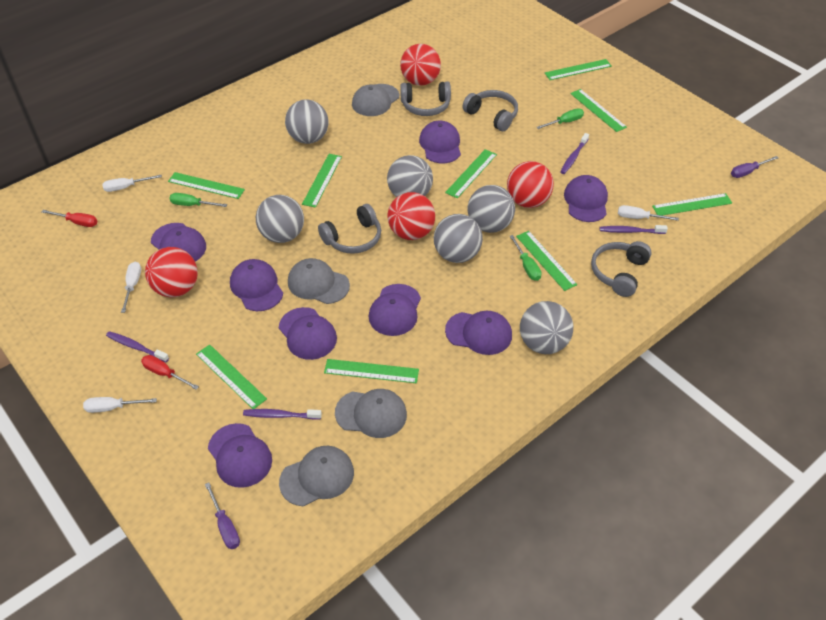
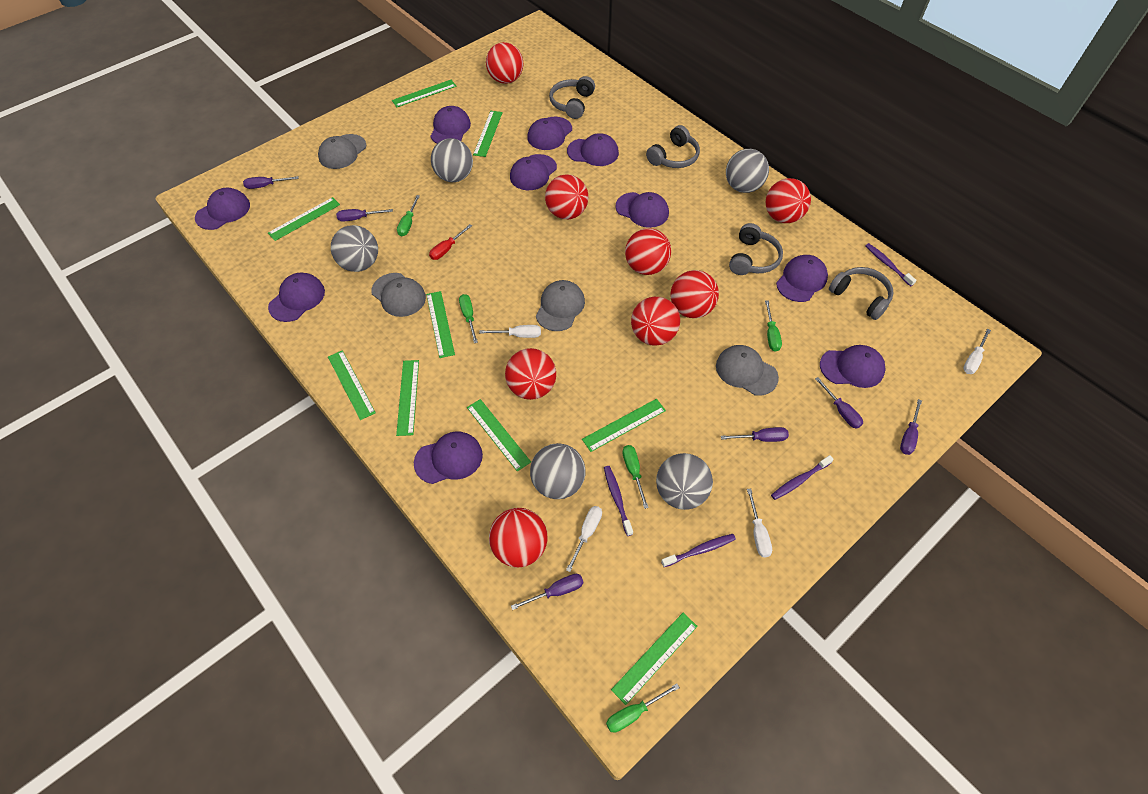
green screwdriver: [169,193,227,207] [510,235,542,281] [536,108,584,129] = 3 -> [397,195,420,236] [459,294,478,343] [606,683,680,733] [622,445,649,509] [765,301,782,352] = 5
grey ball: [256,195,304,243] [285,99,328,144] [387,155,433,197] [434,214,483,263] [467,185,515,233] [520,301,573,354] = 6 -> [331,225,378,272] [431,138,473,182] [530,443,585,499] [656,453,713,510] [726,149,769,193] = 5
purple cap: [151,223,206,261] [208,423,272,488] [230,259,283,311] [279,307,337,360] [369,284,421,336] [419,121,461,163] [445,311,512,355] [564,175,608,222] = 8 -> [195,188,250,230] [268,273,325,322] [414,431,483,484] [430,106,471,143] [510,154,557,190] [527,117,572,150] [567,133,619,166] [615,192,669,228] [776,255,828,302] [820,345,886,388] = 10
purple screwdriver: [205,483,240,549] [731,156,778,178] = 2 -> [243,176,299,189] [336,209,393,222] [511,574,583,610] [721,427,789,442] [815,377,863,429] [900,399,922,455] = 6
red ball: [145,247,198,297] [387,192,435,240] [400,44,441,86] [507,161,554,208] = 4 -> [486,42,523,84] [489,508,547,567] [505,348,556,400] [545,175,588,219] [625,228,671,275] [631,297,680,346] [670,270,719,318] [766,178,811,223] = 8
red screwdriver: [41,210,98,227] [141,355,199,390] = 2 -> [429,224,472,260] = 1

